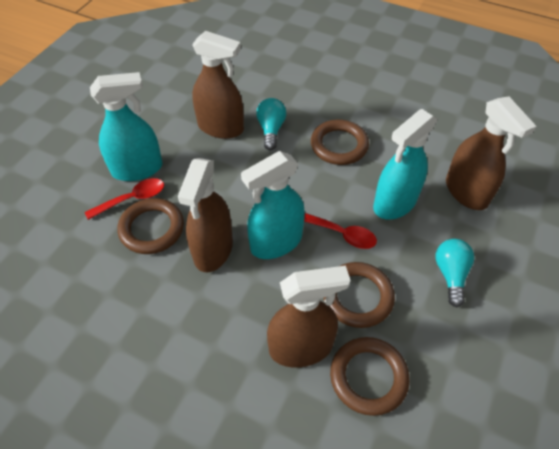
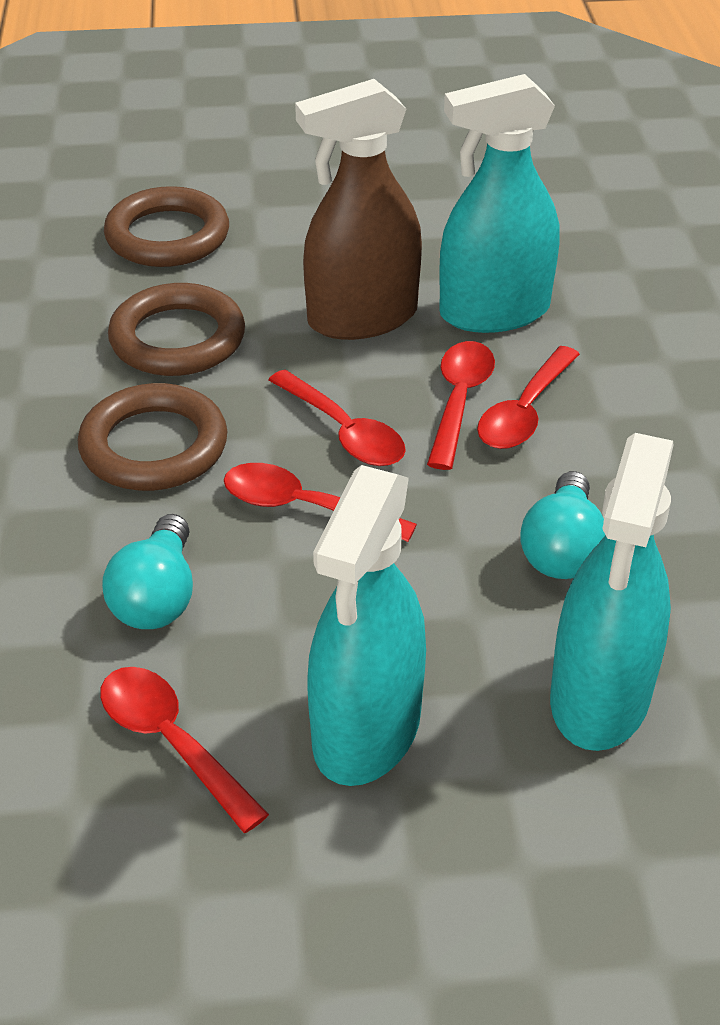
brown ring: [117,198,184,254] [311,120,369,165] [324,262,395,328] [330,337,410,416] = 4 -> [78,383,227,491] [104,186,229,267] [108,283,245,376] = 3
brown spray bottle: [178,158,233,272] [192,31,244,139] [267,266,351,368] [446,96,537,210] = 4 -> [295,79,422,340] = 1
red spoon: [85,178,164,220] [304,213,377,249] = 2 -> [100,667,269,833] [224,463,417,542] [268,370,406,466] [427,341,495,470] [477,346,580,449] = 5

